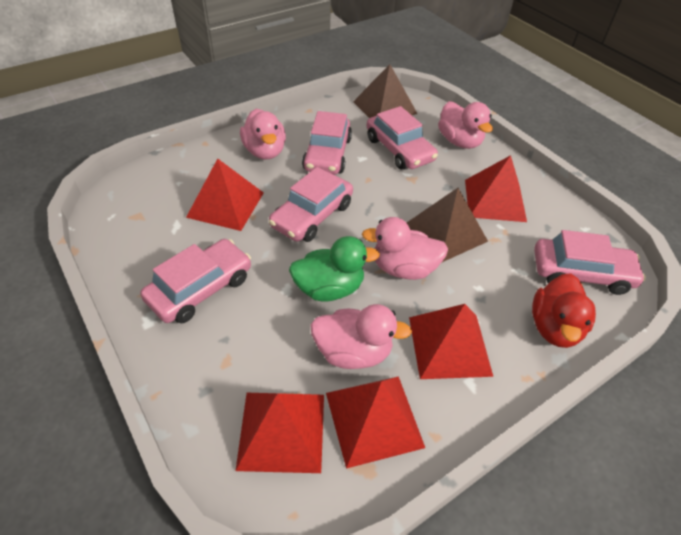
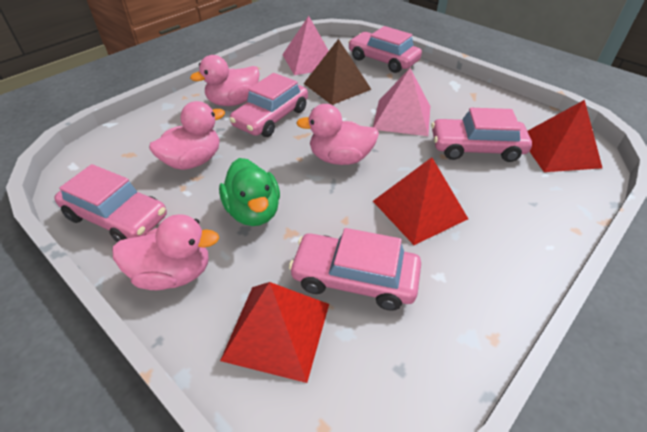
brown pyramid: [353,64,417,118] [407,188,488,263] = 2 -> [304,39,372,105] = 1
pink pyramid: none = 0 -> [282,16,329,75] [373,68,430,136] = 2
red duck: [532,273,596,348] = 1 -> none = 0
red pyramid: [186,159,264,231] [236,393,324,473] [326,376,425,469] [409,304,493,379] [465,155,527,222] = 5 -> [220,282,329,383] [373,157,468,245] [528,100,602,172] = 3

